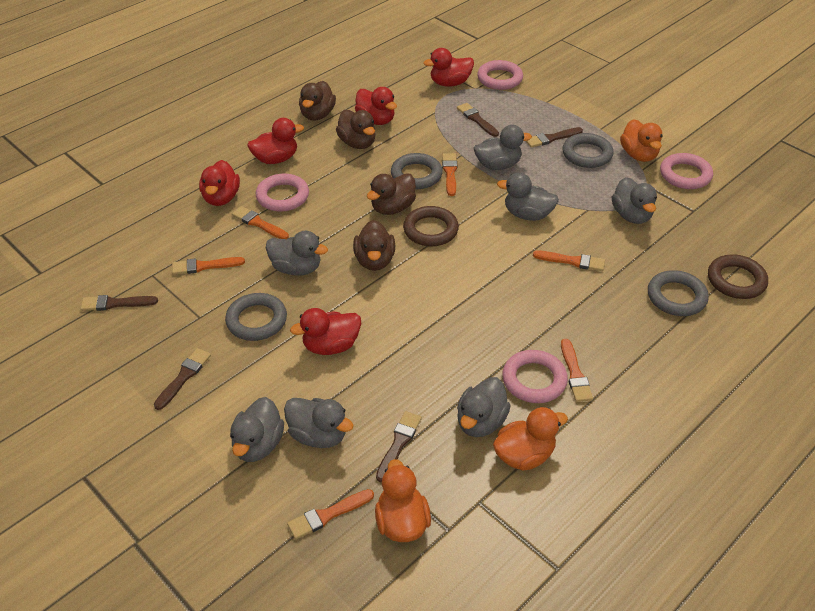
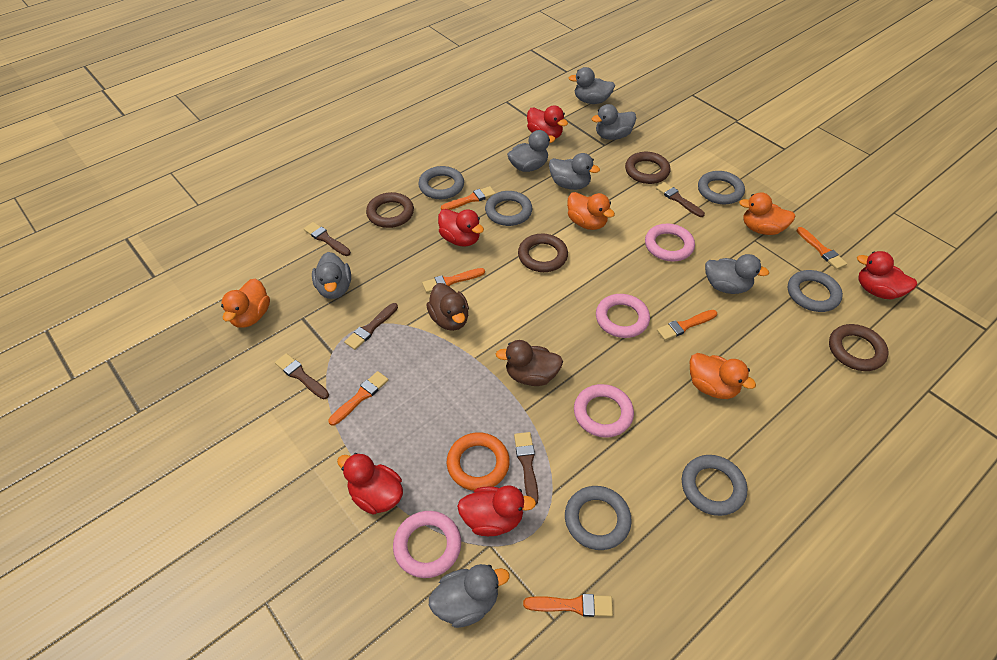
brown duck: [299,81,336,120] [336,110,376,149] [353,220,395,271] [367,173,416,215] = 4 -> [426,283,469,331] [496,340,563,386] = 2
brown ring: [403,206,459,246] [708,254,768,299] = 2 -> [366,192,414,228] [518,234,568,272] [625,152,670,184] [829,324,889,371] = 4
grey ring: [225,293,287,341] [391,153,443,189] [562,133,614,168] [648,270,709,316] = 4 -> [418,166,464,199] [485,191,532,226] [565,486,632,550] [682,455,747,516] [698,171,745,204] [788,270,843,312] = 6
orange duck: [375,459,431,542] [493,407,568,471] [620,119,663,162] = 3 -> [221,279,270,328] [567,192,615,230] [690,353,756,399] [739,192,796,235] = 4
orange ring: none = 0 -> [447,433,510,491] = 1

